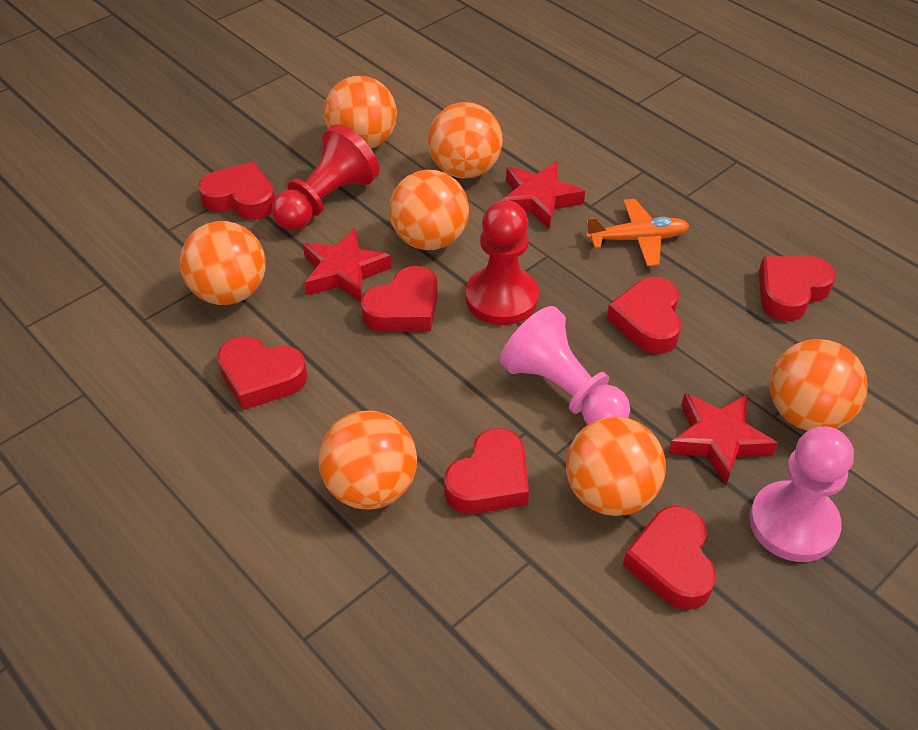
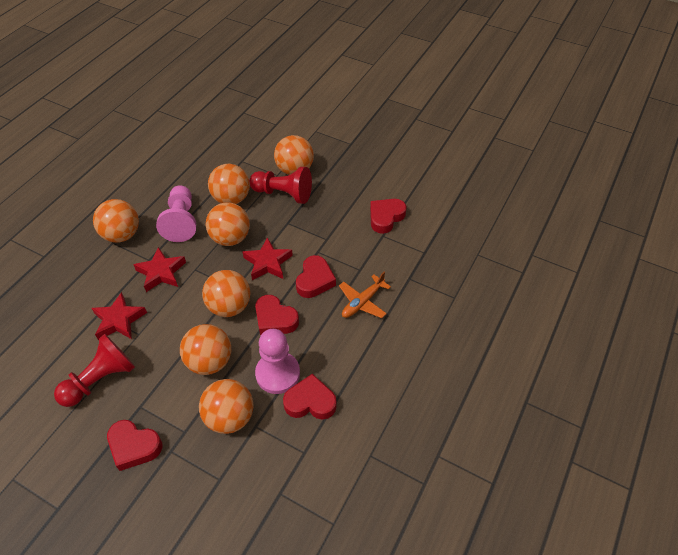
red heart: [198,162,275,220] [217,336,308,410] [361,266,438,332] [444,428,529,514] [607,277,682,354] [623,506,716,610] [759,256,836,321] = 7 -> [107,420,162,471] [255,295,299,335] [283,374,337,419] [296,255,336,298] [370,199,407,234] = 5

